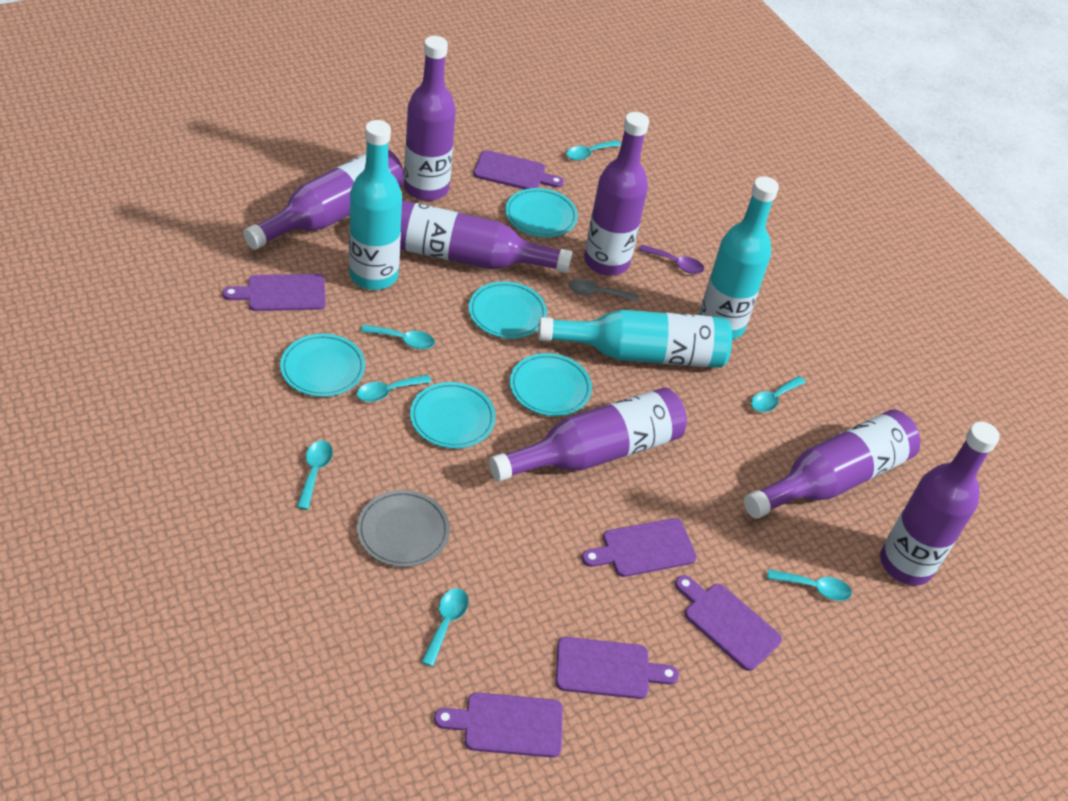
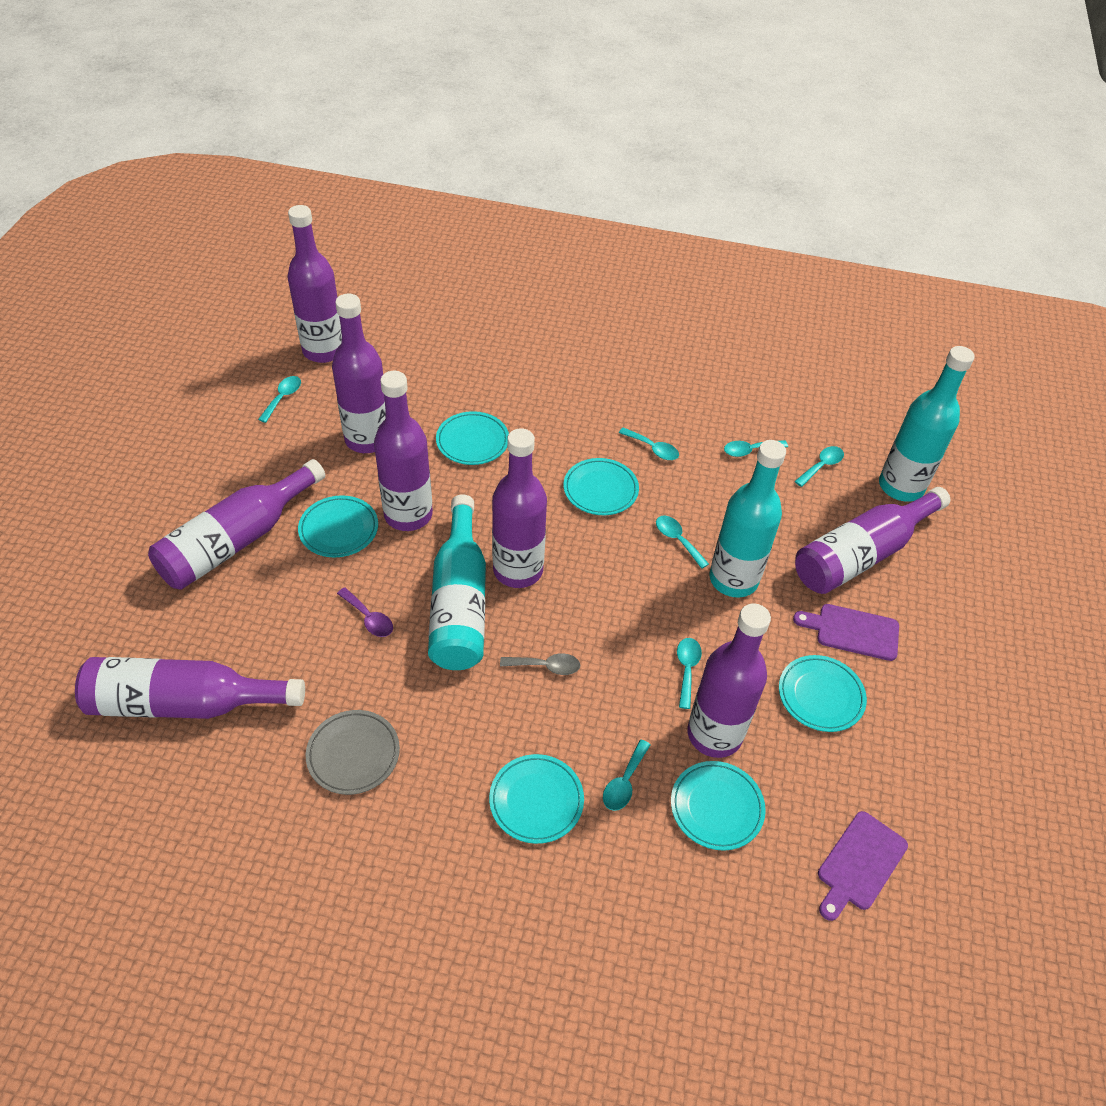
purple bottle: [243,149,404,250] [400,200,572,273] [404,36,456,201] [489,387,687,481] [584,112,649,276] [744,409,920,519] [880,422,1000,586] = 7 -> [75,657,305,719] [148,459,326,590] [287,205,342,363] [332,294,386,453] [374,371,433,531] [492,428,547,588] [687,603,771,758] [795,487,950,594] = 8
purple cutting board: [222,274,326,311] [434,692,563,758] [473,150,564,189] [556,637,679,699] [582,518,697,577] [675,575,782,671] = 6 -> [793,604,899,661] [818,811,908,921] = 2
turquoise plate: [280,334,365,397] [410,382,496,448] [469,281,547,339] [505,188,578,237] [510,353,592,416] = 5 -> [298,495,378,557] [436,411,509,465] [489,754,584,844] [563,458,639,515] [671,761,766,851] [779,655,867,732] = 6

